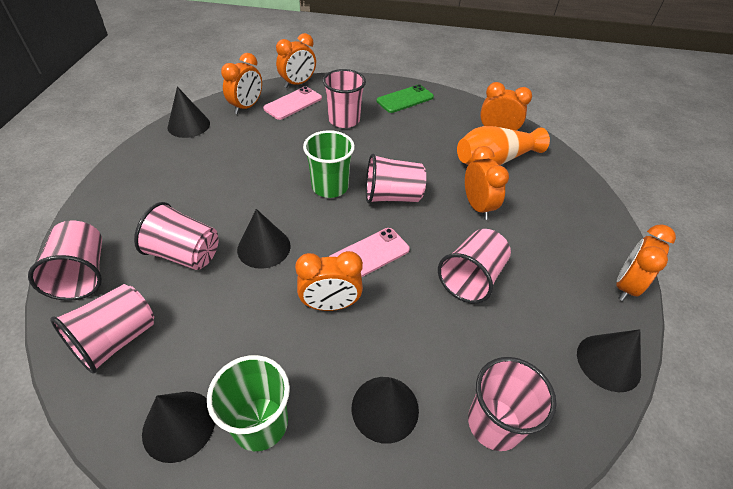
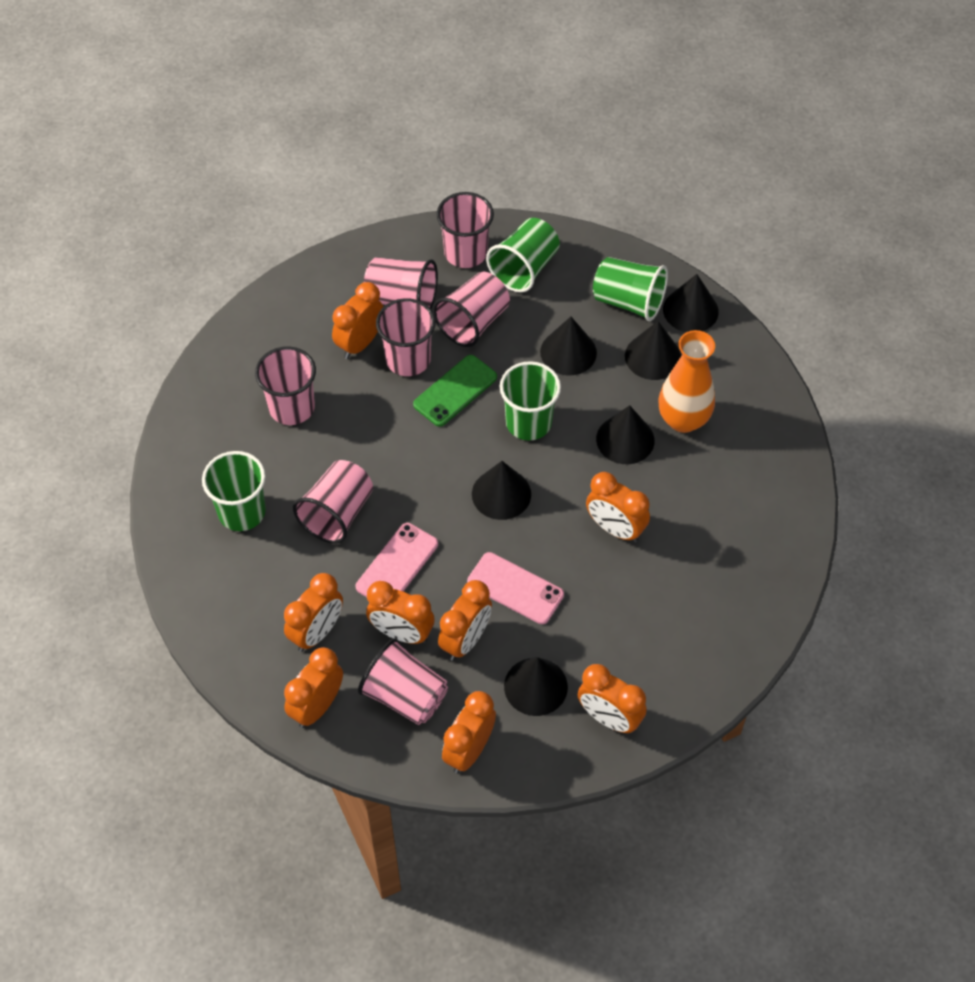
black cone: [142,392,215,463] [168,87,210,138] [237,209,291,269] [352,377,419,444] [577,329,641,392] = 5 -> [472,461,531,520] [504,657,568,716] [540,317,597,375] [596,405,655,464] [625,321,681,380] [663,274,719,332] = 6
green cup: [207,355,290,451] [303,130,355,198] = 2 -> [202,451,266,531] [486,218,560,292] [500,361,561,440] [593,257,668,321] = 4
orange clock: [221,53,262,114] [276,33,316,88] [295,251,363,311] [465,146,509,220] [480,82,532,131] [616,224,676,301] = 6 -> [284,573,343,652] [284,647,343,728] [332,282,384,359] [366,581,435,644] [438,580,492,661] [442,691,496,773] [578,664,647,733] [586,472,650,542] = 8

